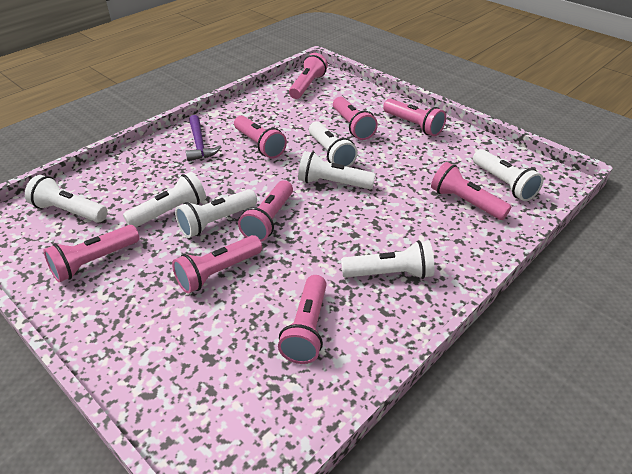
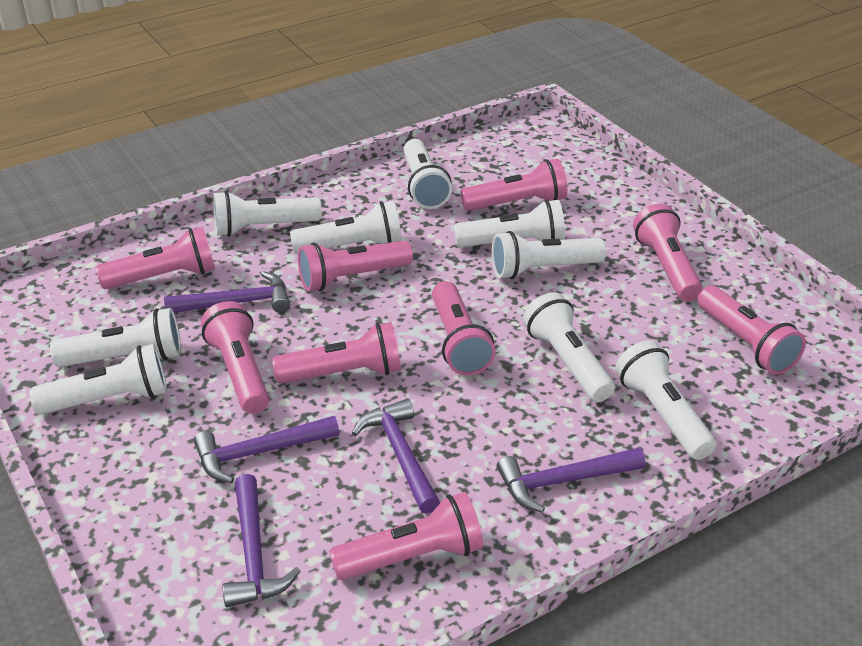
purple hammer: [186,115,221,161] = 1 -> [164,271,290,313] [194,416,339,483] [222,474,300,607] [352,399,440,514] [497,448,646,513] = 5
white flashlight: [25,175,108,222] [123,172,206,228] [175,189,257,238] [298,151,376,189] [309,121,358,167] [341,240,434,279] [473,149,544,201] = 7 -> [29,344,167,415] [50,308,181,367] [213,191,322,237] [290,201,402,254] [403,139,452,209] [454,200,565,248] [492,231,606,279] [523,293,615,402] [615,340,716,460] = 9

